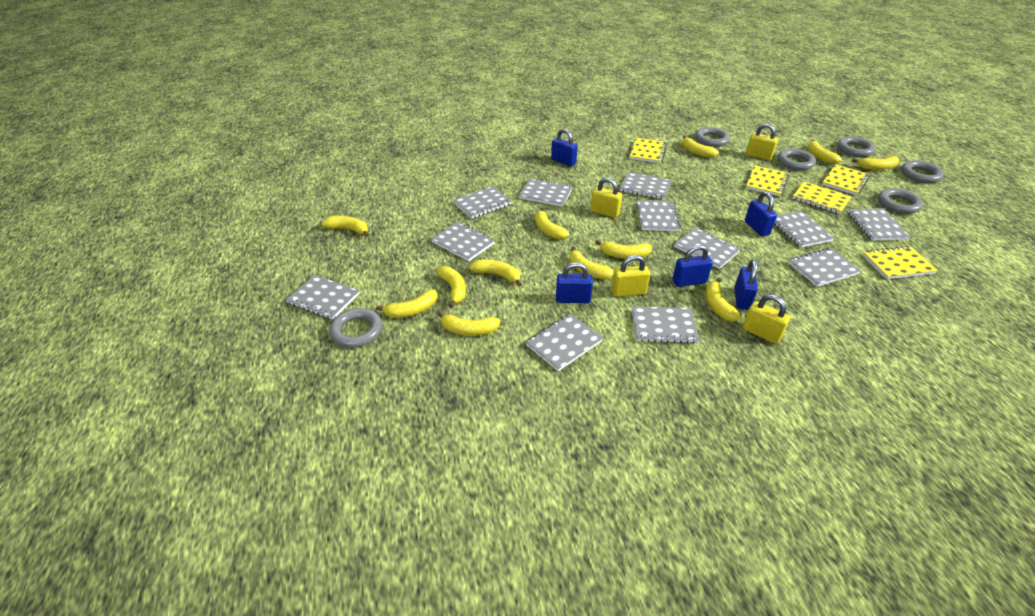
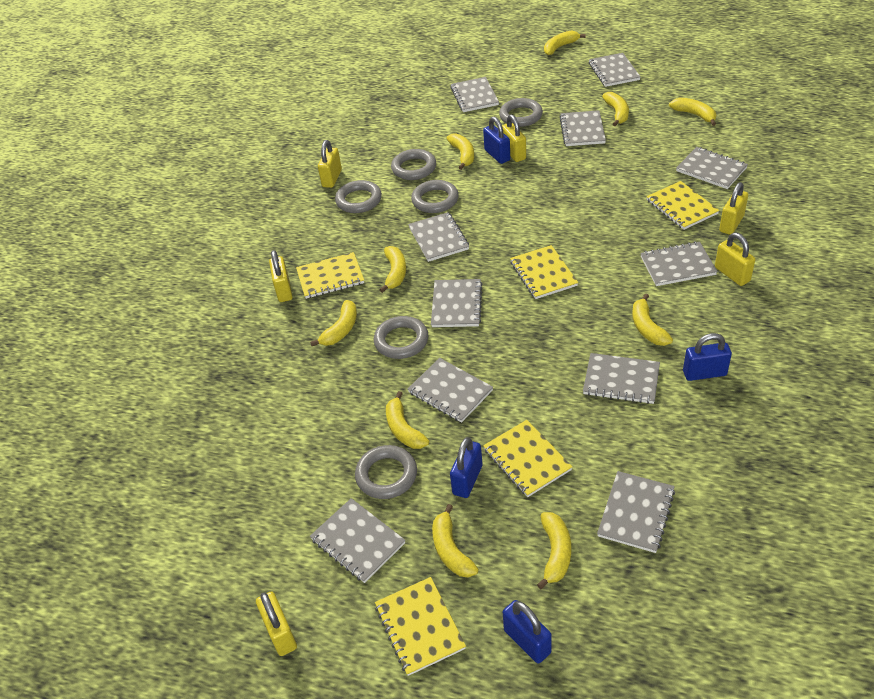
blue padlock: [551,129,578,166] [556,262,593,303] [672,245,713,287] [734,260,758,310] [745,192,777,236] = 5 -> [450,437,483,498] [483,117,510,164] [503,600,552,663] [683,333,732,381] = 4
grey notebook: [286,275,360,320] [431,222,495,261] [453,186,512,219] [518,178,573,207] [526,314,603,371] [620,172,672,200] [632,307,700,343] [637,200,680,231] [674,228,741,269] [774,211,835,248] [789,248,861,287] [848,208,911,241] = 12 -> [310,498,405,583] [408,212,469,262] [408,358,493,423] [431,279,482,327] [450,77,499,112] [559,110,606,146] [583,353,660,404] [589,53,641,87] [597,471,675,553] [640,241,718,286] [676,147,748,189] = 11
yellow banana: [322,216,369,237] [376,289,438,318] [436,266,466,308] [437,311,500,336] [469,259,522,286] [535,208,569,239] [569,246,614,279] [595,240,652,259] [682,136,719,158] [706,277,741,322] [807,139,842,164] [852,156,899,170] = 12 -> [310,300,357,346] [380,246,406,293] [386,391,429,449] [432,504,479,577] [447,133,474,170] [537,512,571,589] [544,30,586,55] [602,92,629,126] [632,294,673,346] [669,98,716,126] = 10
yellow padlock: [590,178,622,218] [611,255,650,297] [743,294,790,344] [746,124,778,160] = 4 -> [256,591,297,656] [269,250,293,302] [318,140,342,188] [502,114,526,162] [715,233,755,286] [719,182,748,235] = 6

